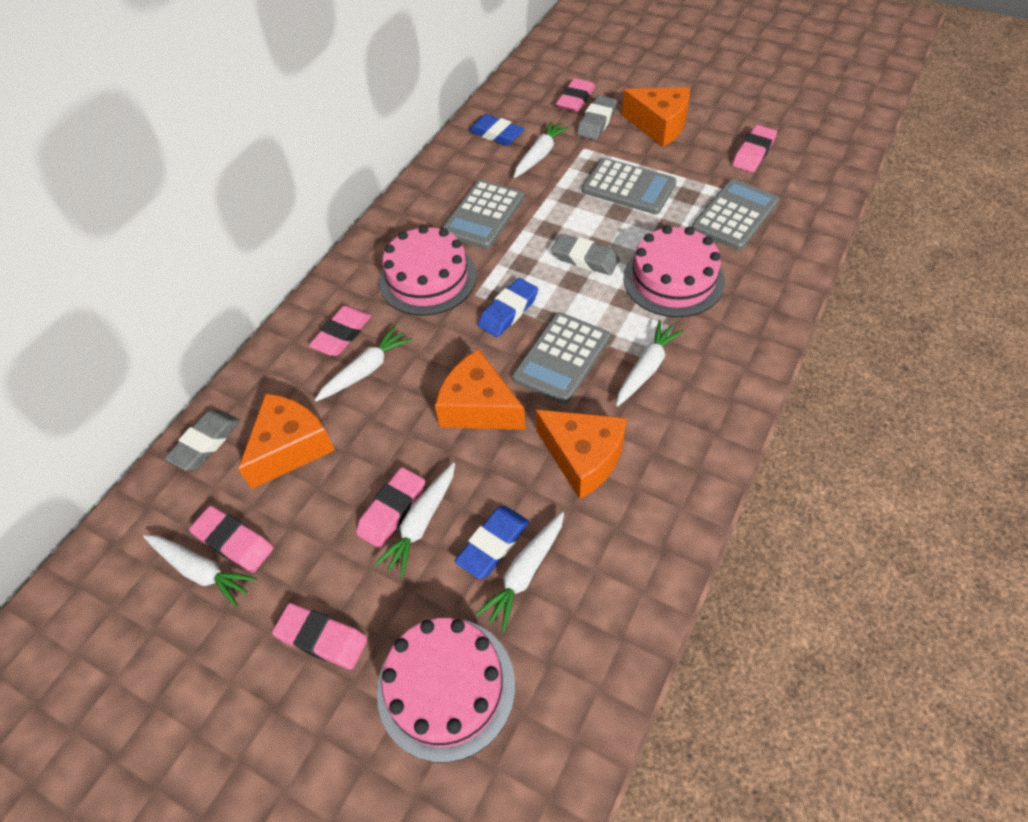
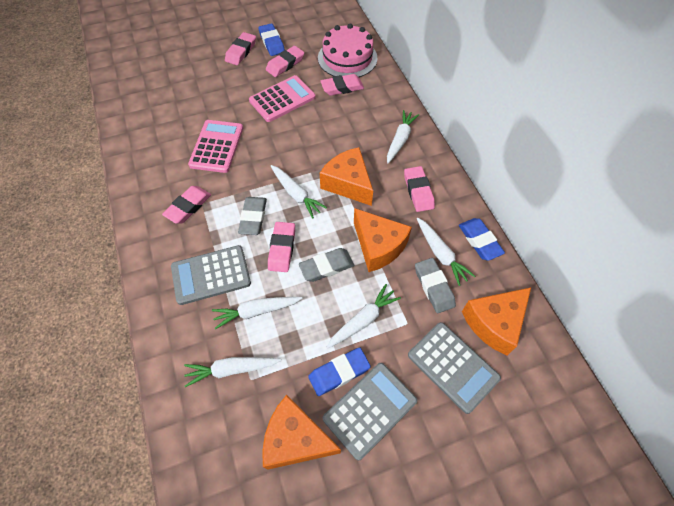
grey calculator: [441,180,524,249] [512,312,610,404] [582,158,676,214] [692,179,779,250] = 4 -> [171,245,251,305] [323,363,417,460] [408,322,501,414] = 3
pink cake: [377,618,515,762] [379,225,477,316] [623,225,725,317] = 3 -> [318,23,377,77] = 1
pink calculator: none = 0 -> [188,120,243,173] [249,75,316,122] = 2

